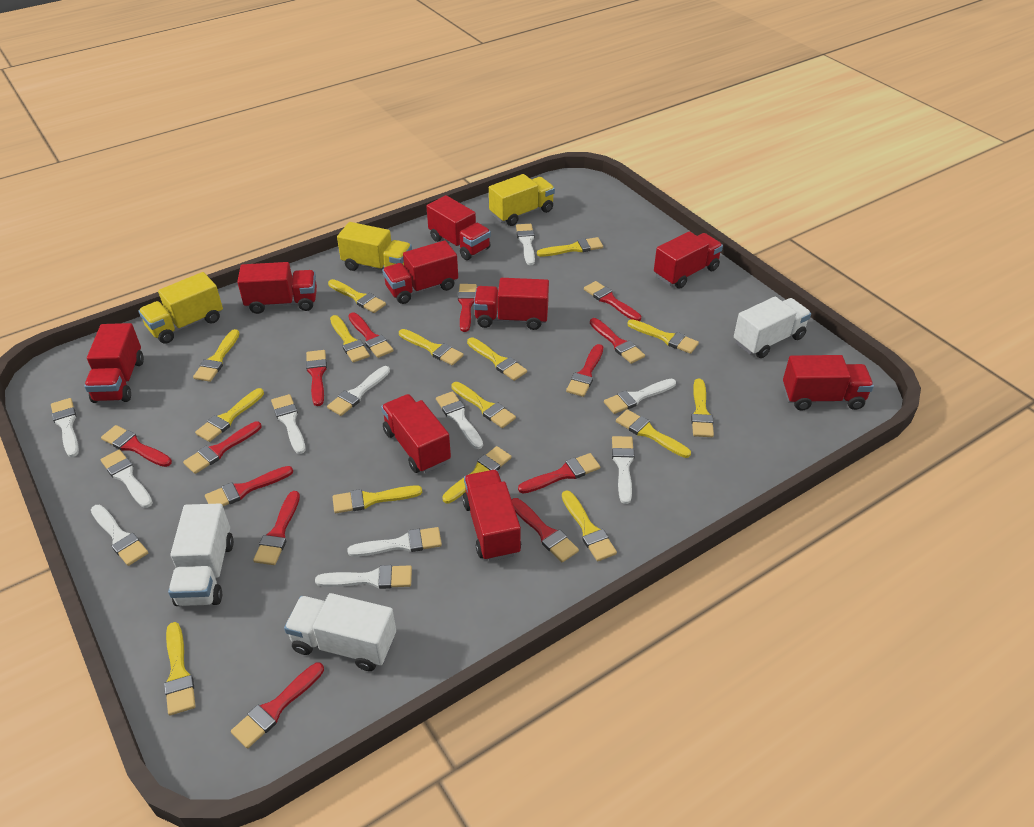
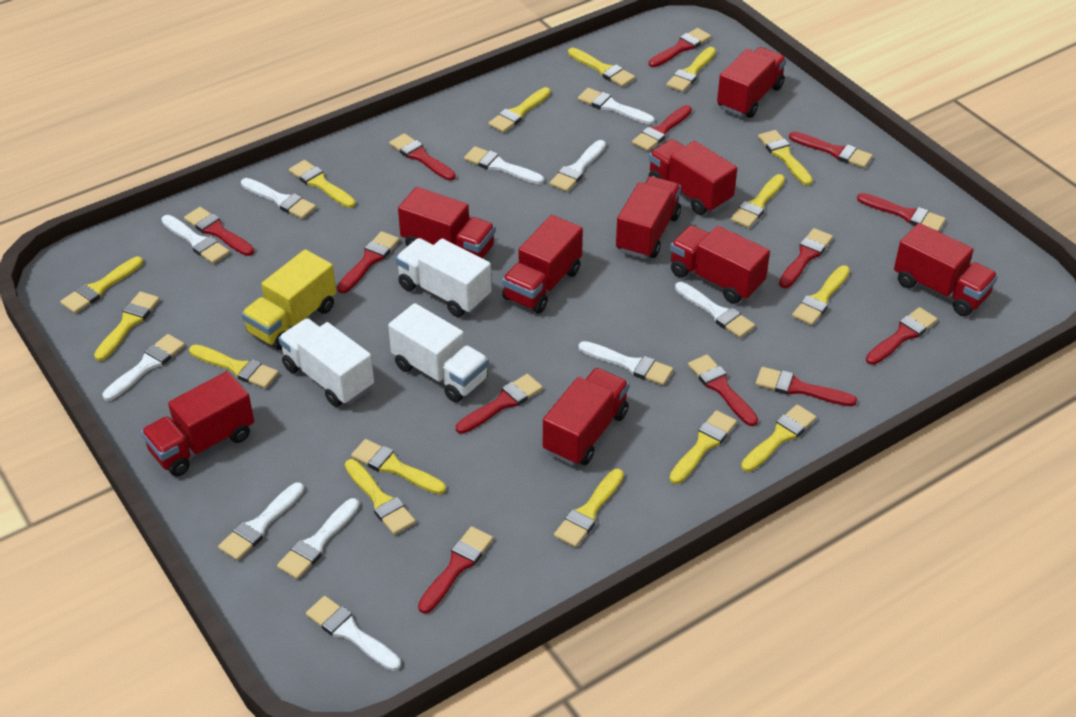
yellow truck: [138,272,223,344] [337,222,412,271] [489,174,555,226] = 3 -> [241,249,336,350] = 1

